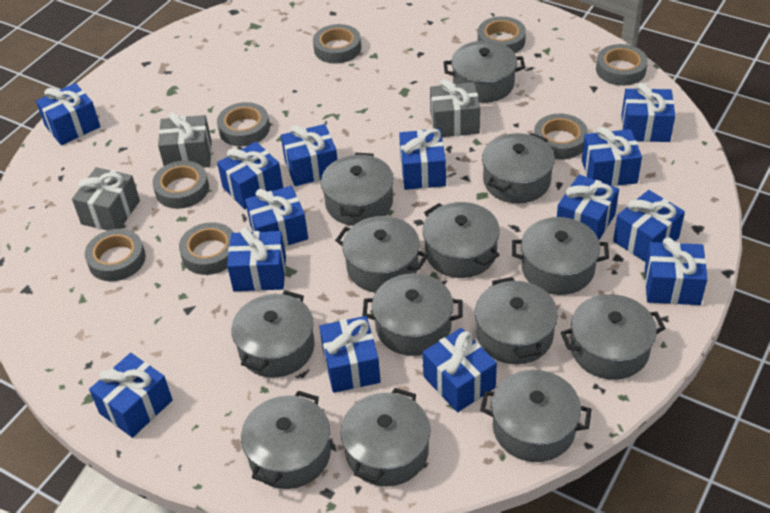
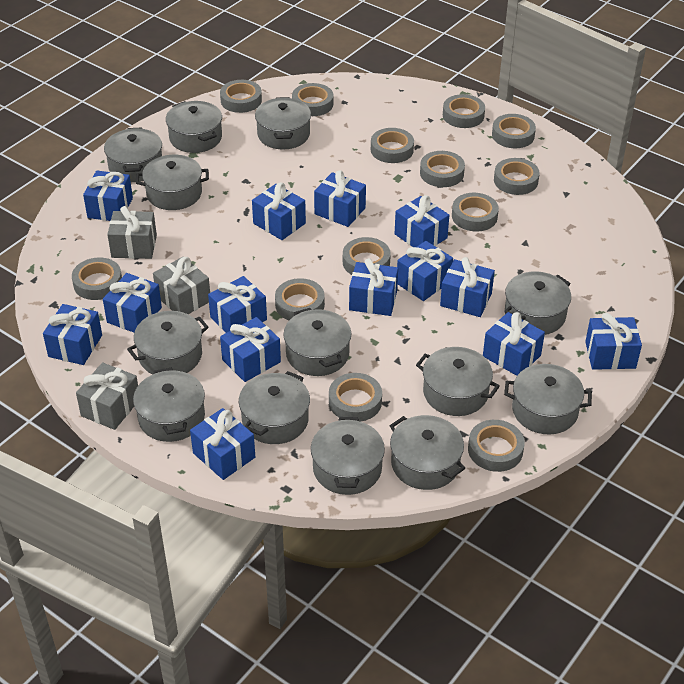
grey tape: [85,229,146,281] [152,161,209,209] [179,222,234,275] [217,102,270,147] [313,24,361,64] [478,16,526,53] [534,113,588,160] [596,44,648,86] = 8 -> [72,257,122,300] [220,80,262,113] [275,278,325,320] [292,83,334,116] [329,373,382,422] [343,237,391,275] [371,128,414,163] [420,151,465,187] [443,94,485,128] [452,193,499,231] [468,420,525,472] [492,114,536,148] [494,158,540,195] = 13

